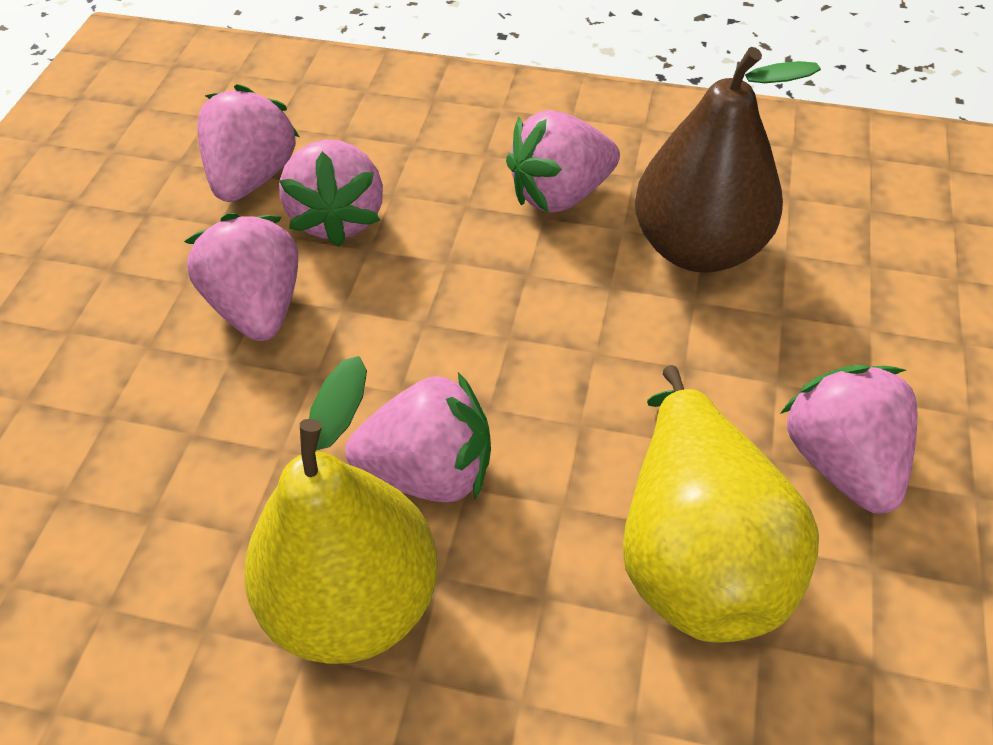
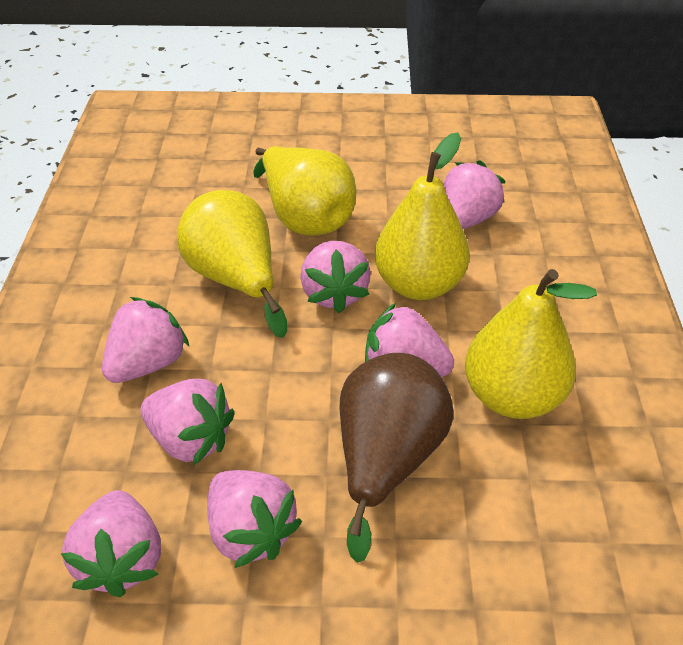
pink strawberry: [184,213,298,341] [197,84,299,202] [279,140,383,247] [345,372,491,502] [506,110,620,213] [780,365,917,514] = 6 -> [61,490,161,597] [102,297,189,383] [140,379,235,466] [207,470,302,568] [300,241,371,314] [365,303,454,377] [444,161,505,229] = 7
yellow pear: [244,356,438,664] [623,365,819,642] = 2 -> [177,190,287,338] [253,146,356,235] [375,133,470,300] [465,269,597,419] = 4

